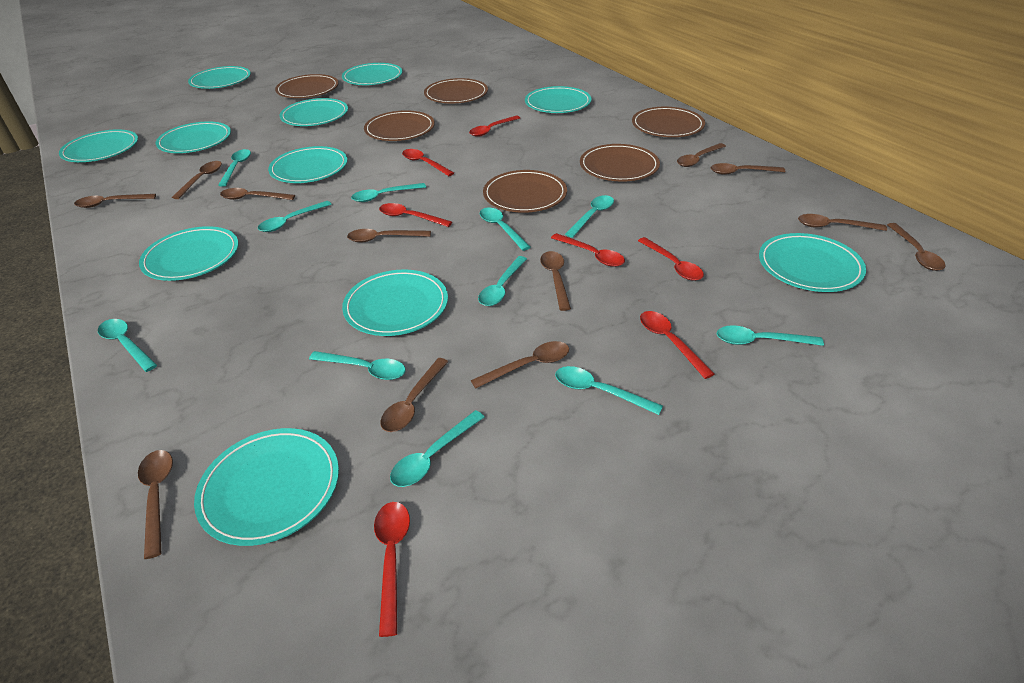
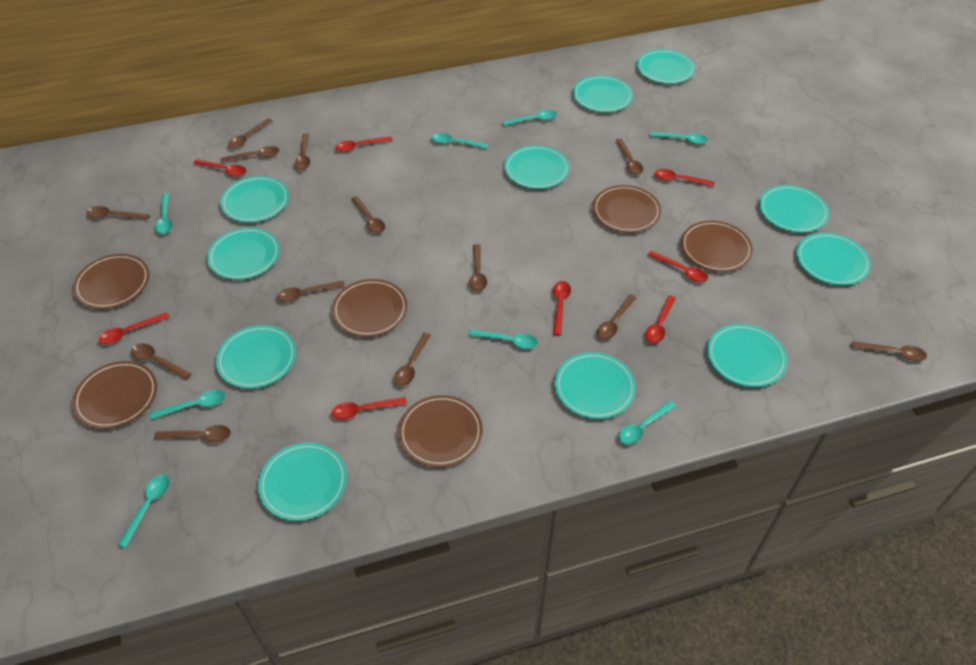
brown spoon: [74,194,156,208] [138,450,173,559] [172,161,222,199] [220,188,295,200] [347,229,431,242] [380,358,448,432] [471,341,569,389] [540,251,571,311] [677,143,726,167] [711,163,785,175] [798,214,887,231] [887,223,946,271] = 12 -> [87,206,150,220] [131,343,191,380] [154,425,231,442] [221,146,279,162] [228,118,273,148] [277,281,345,302] [294,134,310,170] [351,196,385,233] [394,333,431,386] [470,244,487,291] [597,295,636,339] [616,139,643,175] [852,341,927,361] = 13
red spoon: [374,502,410,637] [379,203,452,227] [402,149,454,176] [469,116,520,137] [551,233,625,267] [638,237,704,281] [640,311,714,379] = 7 -> [99,312,170,344] [193,159,246,176] [332,397,407,419] [335,136,393,152] [553,281,571,335] [646,295,676,343] [648,251,708,282] [655,169,715,187] = 8
turquoise spoon: [98,319,157,372] [218,149,251,187] [258,201,332,232] [309,351,406,380] [351,183,426,202] [390,410,484,487] [478,256,527,306] [480,208,530,251] [555,366,663,415] [565,195,614,238] [717,325,824,346] = 11 -> [118,474,170,548] [150,390,226,419] [155,193,173,234] [432,133,488,149] [469,329,538,349] [502,110,557,126] [619,400,676,444] [650,132,708,144] = 8

